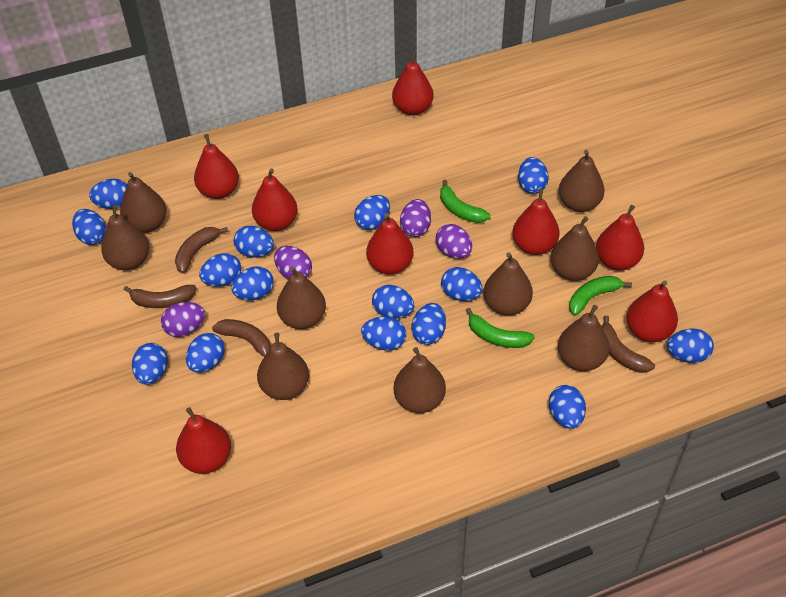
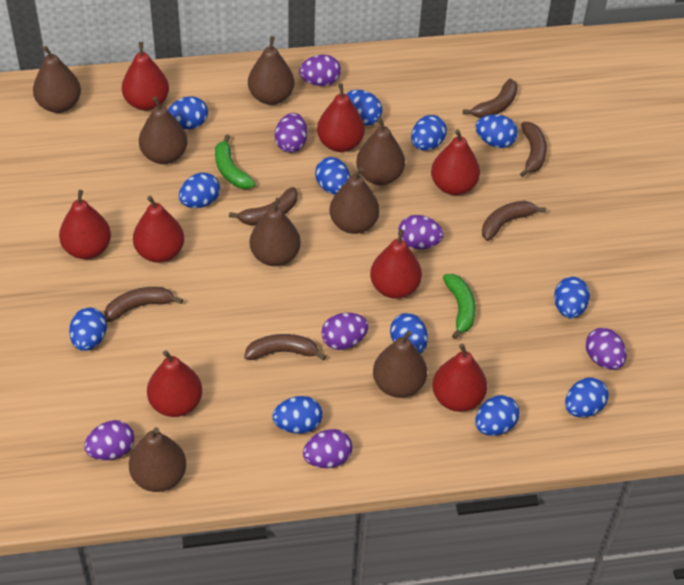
blue egg: [72,209,106,245] [89,179,127,209] [132,343,168,385] [186,333,225,373] [199,253,241,287] [232,266,274,300] [234,226,274,257] [354,195,390,230] [361,316,406,351] [372,285,415,319] [411,303,446,345] [441,267,483,301] [518,157,549,194] [549,385,586,429] [667,329,714,363] = 15 -> [69,308,107,351] [168,97,208,129] [179,173,220,208] [273,396,322,434] [315,157,350,195] [346,90,382,125] [390,313,428,354] [411,115,447,151] [475,114,518,148] [475,395,519,436] [554,277,590,319] [565,377,609,418] = 12
brown banana: [124,285,196,308] [175,227,228,273] [212,319,271,356] [602,315,655,373] = 4 -> [104,287,183,322] [229,187,298,225] [244,334,326,361] [463,79,518,118] [482,201,546,241] [520,122,547,177] = 6
brown pear: [101,205,149,270] [120,172,167,233] [257,333,309,400] [277,267,326,329] [393,347,446,413] [484,252,533,316] [551,216,599,281] [558,305,610,371] [559,150,605,212] = 9 -> [33,46,81,113] [129,427,186,492] [139,96,187,164] [248,36,295,105] [250,198,301,266] [330,167,380,234] [356,118,405,185] [373,331,427,398] = 8
green banana: [440,180,490,223] [466,308,535,348] [569,276,632,316] = 3 -> [215,134,255,189] [443,274,476,339] = 2
purple egg: [161,302,205,337] [274,246,312,279] [400,199,431,237] [435,224,472,258] = 4 -> [84,420,134,460] [275,113,307,153] [299,54,341,86] [303,429,352,468] [321,313,369,350] [398,215,443,249] [585,328,627,370] = 7

